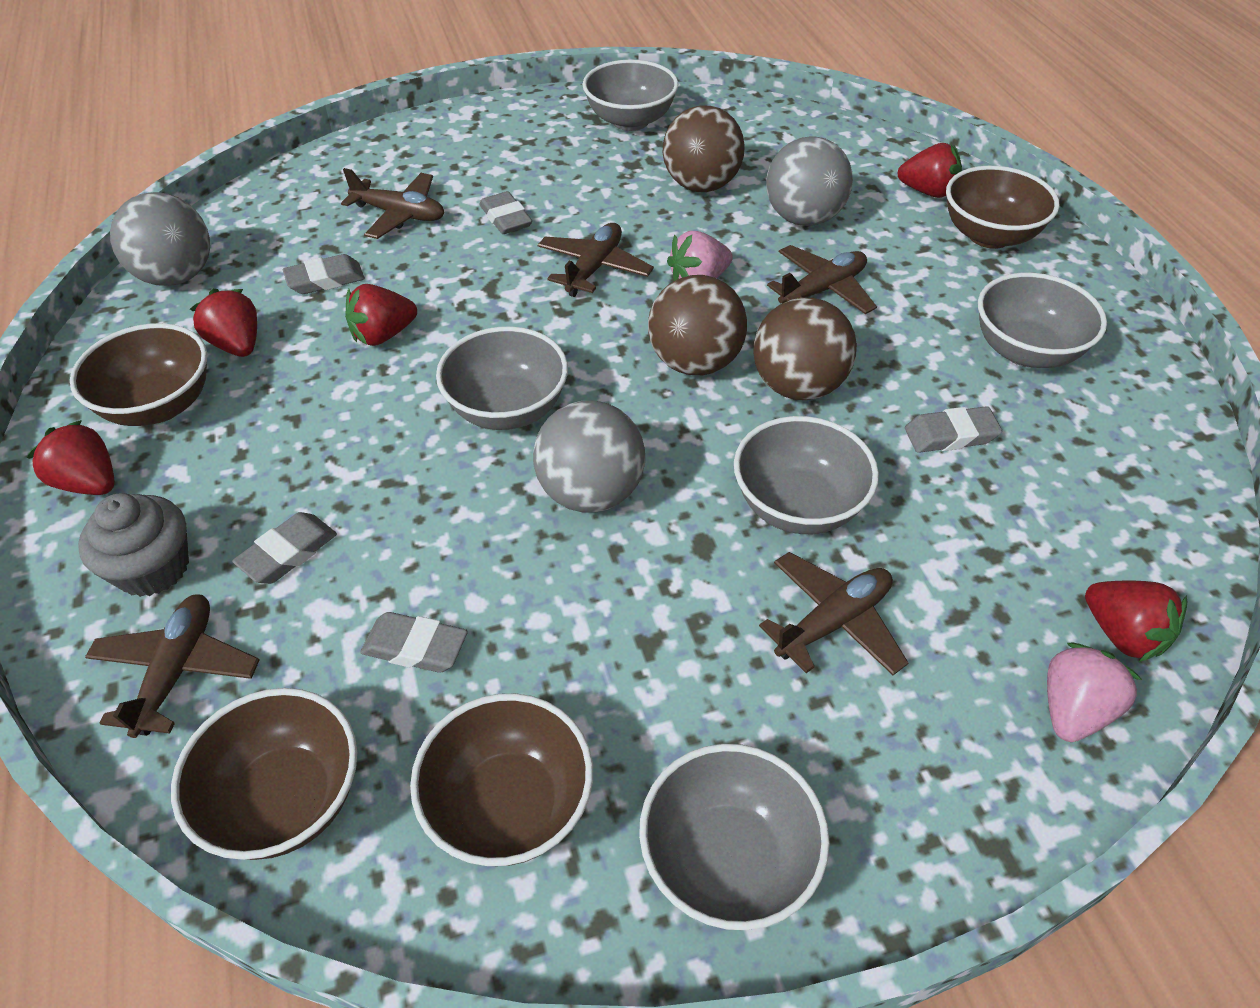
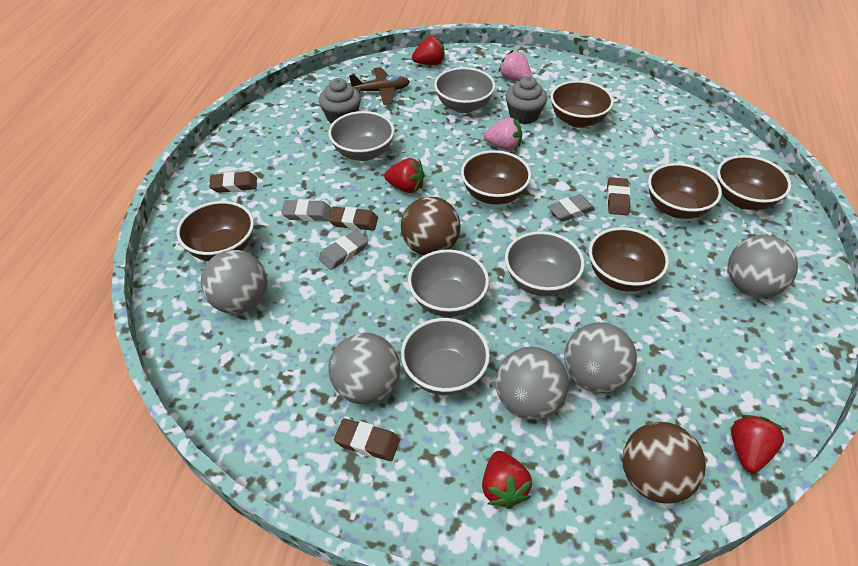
brown ball: [648,275,747,375] [663,106,745,192] [753,297,857,400] = 3 -> [401,196,461,255] [622,422,706,504] = 2
brown bowl: [70,323,207,426] [171,688,357,860] [410,693,593,866] [946,166,1060,249] = 4 -> [177,201,254,261] [461,150,531,205] [550,80,614,128] [589,227,669,292] [648,163,722,219] [717,155,791,210] = 6
brown eraser: none = 0 -> [209,171,257,193] [328,207,378,231] [334,418,400,461] [607,177,631,215] = 4
brown plane: [85,594,259,738] [341,168,444,239] [538,223,654,297] [759,552,908,675] [767,245,877,314] = 5 -> [349,67,410,105] = 1
grey ball: [110,192,210,286] [533,401,645,513] [766,136,853,226] = 3 -> [201,250,268,314] [328,332,400,404] [496,347,569,420] [564,322,637,393] [728,235,798,298] = 5
grey cupcake: [78,493,189,597] = 1 -> [319,78,361,123] [506,76,547,124] = 2
grey eraser: [232,512,337,584] [283,254,365,294] [360,612,468,673] [479,191,532,234] [905,406,1002,453] = 5 -> [281,199,331,221] [319,230,368,270] [548,194,595,222] = 3
red strawberry: [27,420,115,495] [190,289,257,357] [345,284,417,346] [897,143,962,198] [1085,580,1187,662] = 5 -> [384,158,424,193] [412,36,445,65] [482,451,532,509] [731,415,785,473] = 4

